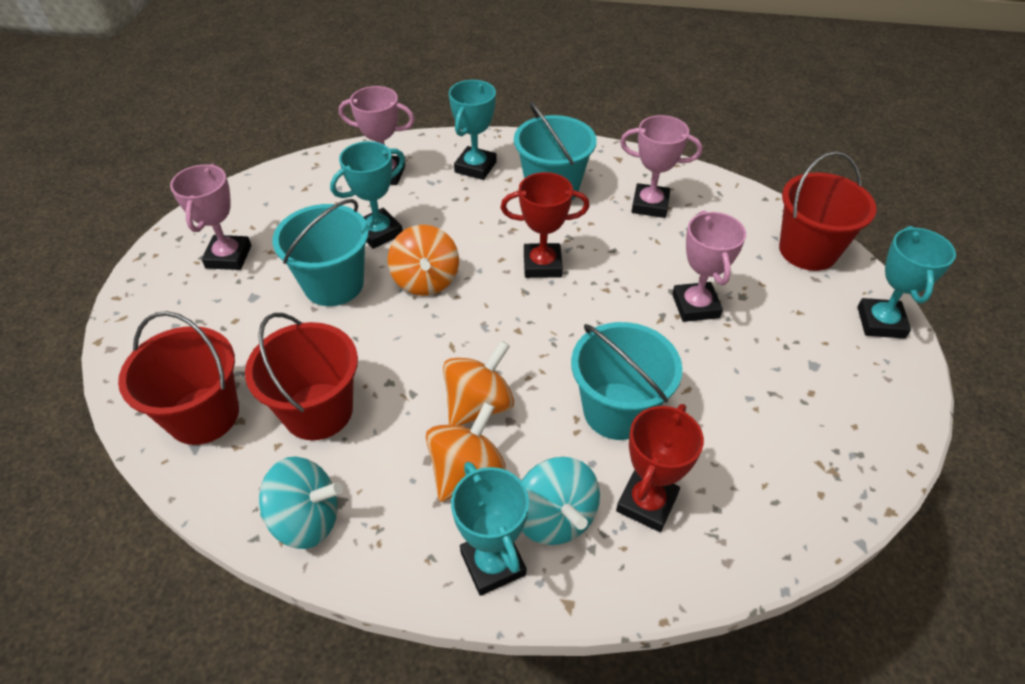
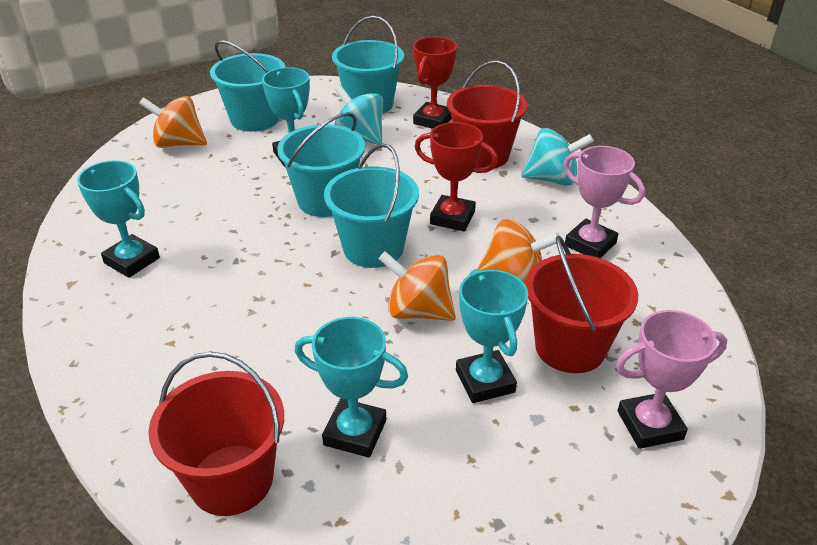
pink trophy: [170,164,251,270] [339,86,415,185] [620,115,702,218] [672,210,746,322] = 4 -> [563,146,645,258] [616,310,727,449] = 2
turquoise bucket: [272,199,369,306] [514,102,597,200] [571,322,683,440] = 3 -> [210,40,286,132] [277,112,365,217] [324,143,419,268] [332,16,404,114] = 4

